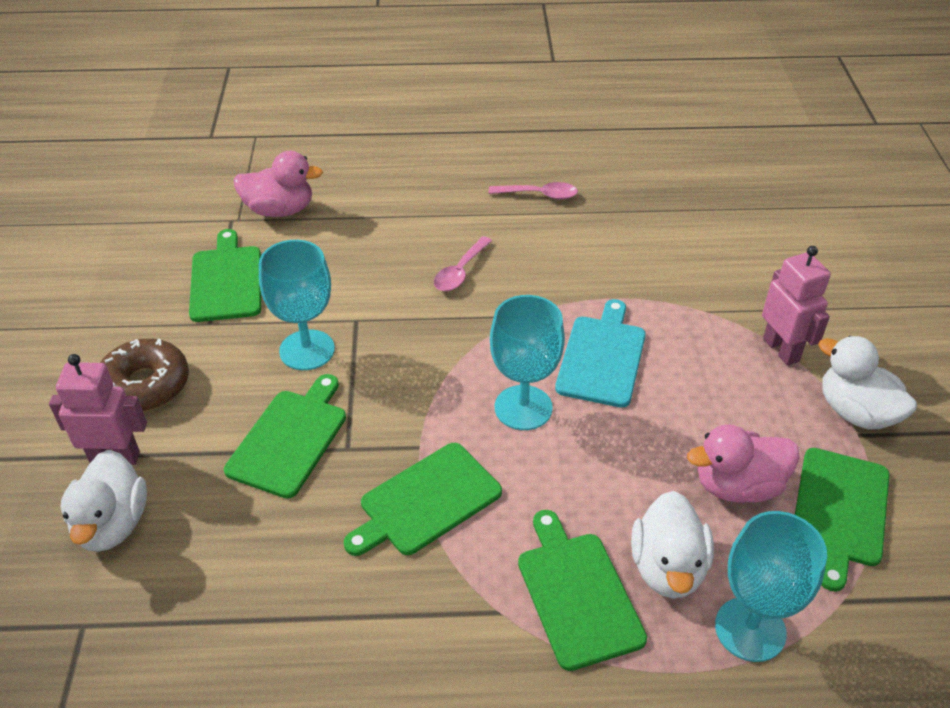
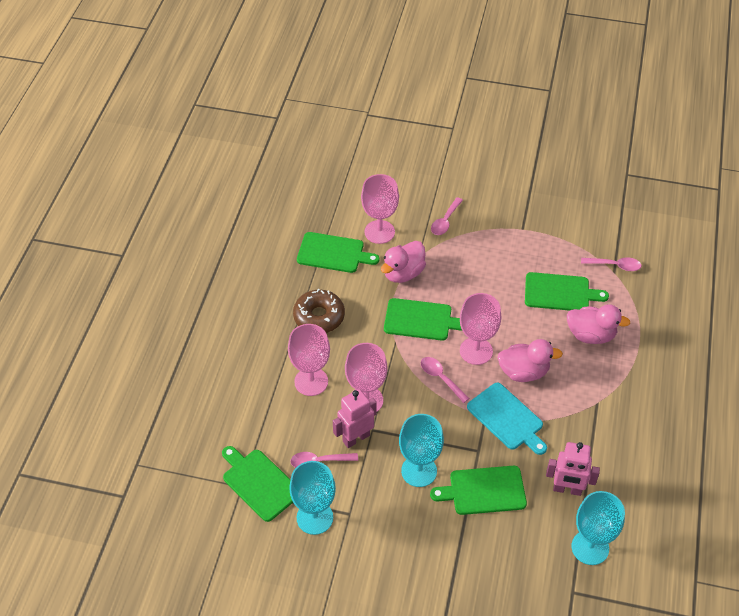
pink duck: [233,151,323,217] [687,424,799,503] = 2 -> [381,241,426,283] [497,339,563,382] [567,304,630,344] = 3
pink goblet: none = 0 -> [288,324,330,396] [345,343,388,412] [361,174,399,244] [460,293,501,365] = 4
pink spoon: [434,236,492,291] [489,182,578,199] = 2 -> [290,452,358,468] [421,357,470,403] [431,197,463,235] [581,257,642,271] = 4
white duck: [61,449,147,552] [631,491,714,599] [818,336,917,429] = 3 -> none = 0

